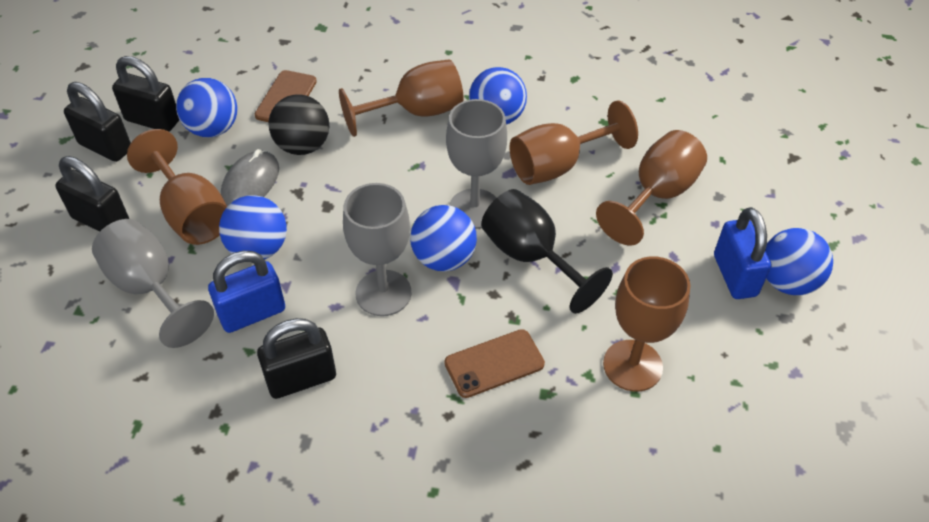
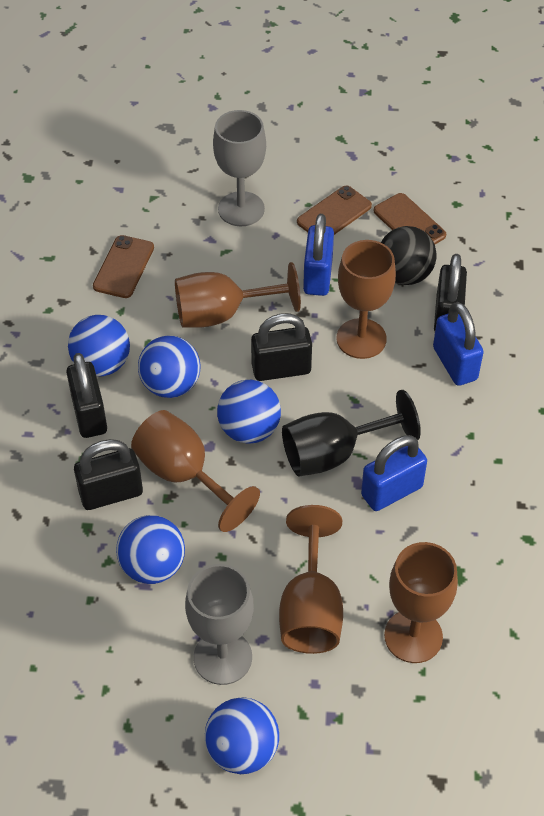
blue padlock: [208,251,285,333] [714,207,771,299] = 2 -> [303,214,334,296] [361,435,427,511] [433,302,484,386] = 3
brown phone: [255,70,317,122] [444,329,545,398] = 2 -> [93,235,154,298] [297,186,372,235] [374,193,446,244] = 3
grey goblet: [92,219,214,348] [343,183,412,316] [446,99,507,229] = 3 -> [185,564,254,685] [213,110,266,226] = 2
grey mouse: [221,149,279,206] = 1 -> none = 0

